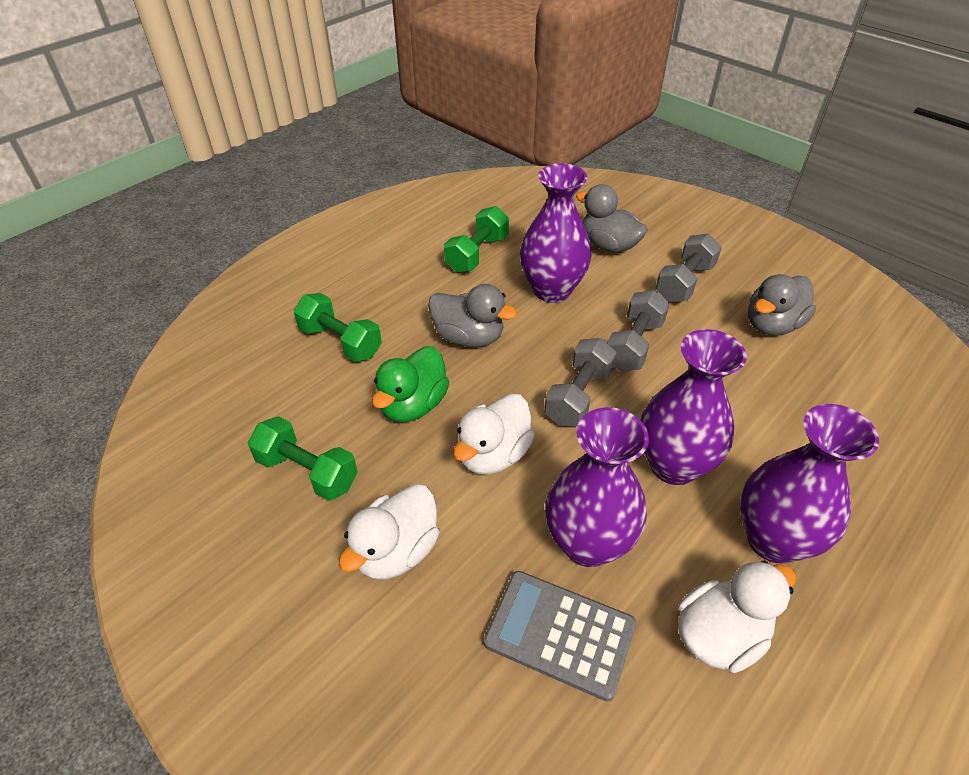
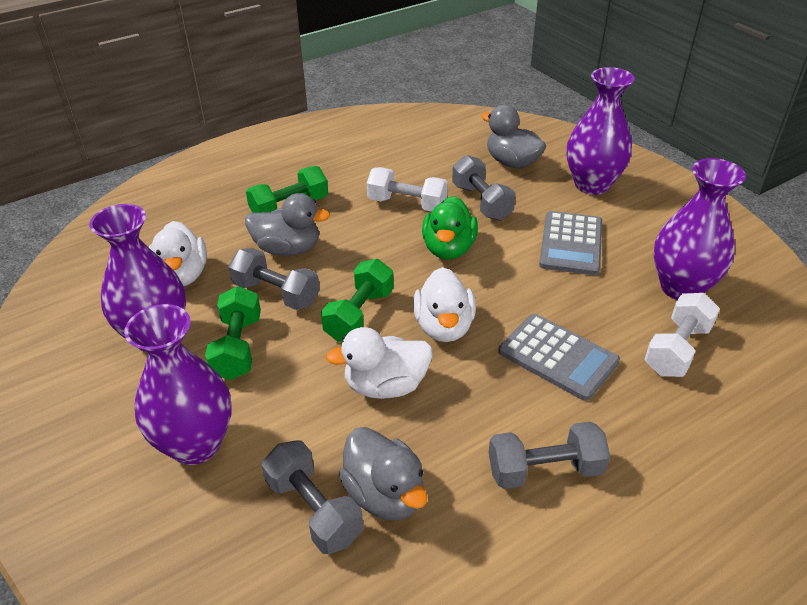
grey calculator: [484,571,636,702] = 1 -> [498,314,620,401] [539,211,602,275] = 2
grey dumbbell: [544,338,617,426] [607,290,670,371] [656,234,722,302] = 3 -> [228,248,320,310] [262,440,363,554] [452,155,516,220] [489,421,610,489] = 4
white dumbbell: none = 0 -> [367,167,448,212] [645,293,720,377] = 2

